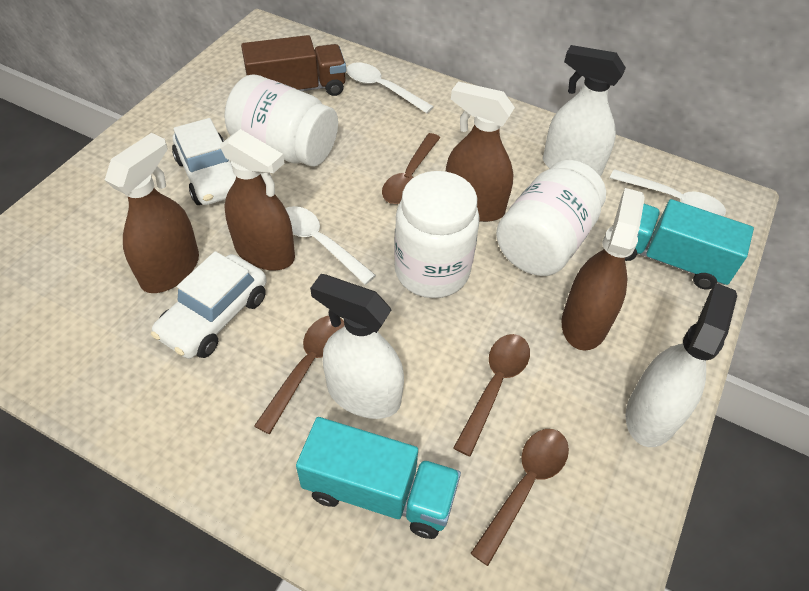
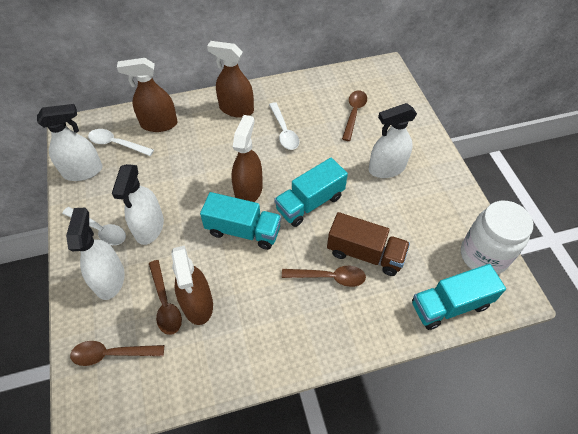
turquoise truck: [296,417,461,539] [625,199,754,289] = 2 -> [200,192,281,250] [274,158,348,227] [412,264,506,330] = 3
white car: [151,251,267,359] [172,118,236,205] = 2 -> none = 0
white jar: [224,74,338,167] [394,171,480,298] [496,160,606,276] = 3 -> [461,201,533,275] = 1
white spray bottle: [310,274,404,419] [543,45,626,176] [626,283,737,447] = 3 -> [37,104,103,181] [66,208,125,300] [112,164,164,245] [369,103,417,178] = 4

